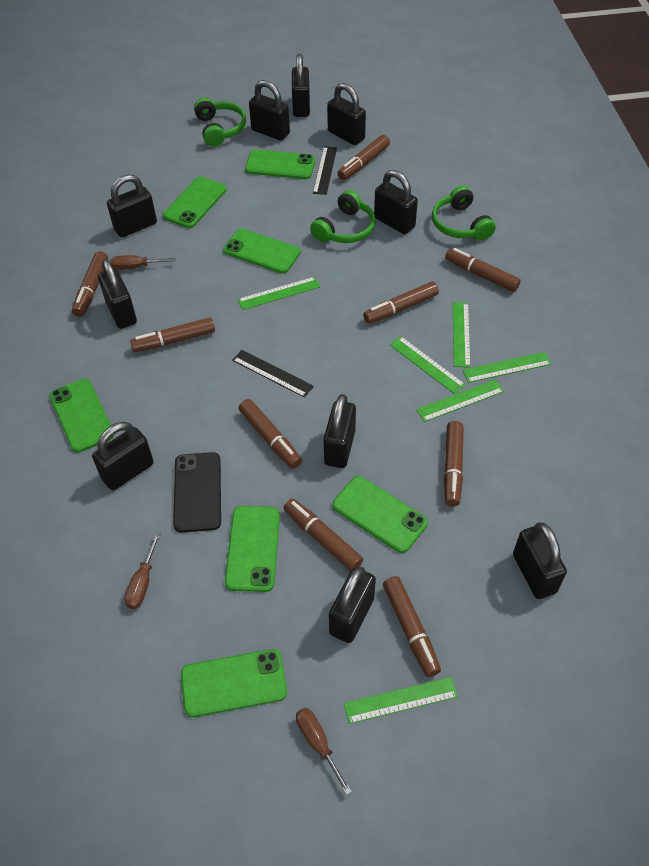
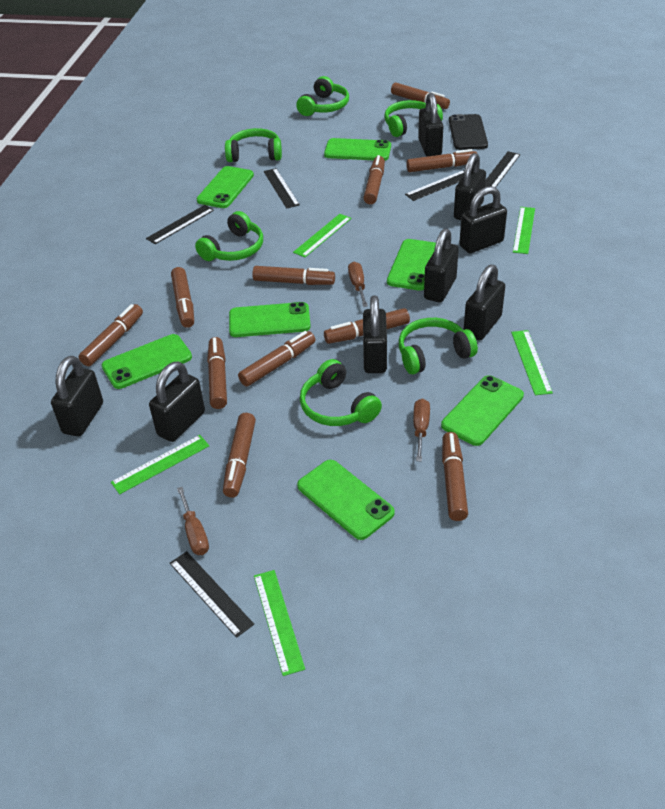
black padlock: [92,422,154,490] [98,259,137,329] [107,174,157,238] [249,80,290,141] [292,54,310,117] [324,394,356,468] [327,83,366,145] [329,567,376,643] [374,170,418,234] [513,522,567,599] = 10 -> [51,356,103,437] [149,361,205,442] [363,295,387,373] [418,93,443,157] [424,229,459,302] [454,153,486,220] [459,186,507,253] [464,265,505,340] = 8
black ruler: [232,350,314,398] [313,146,337,195] = 2 -> [146,205,214,244] [170,551,254,638] [264,168,300,209] [405,170,465,201] [485,151,520,188] = 5
brown marker: [72,251,108,317] [130,317,215,352] [239,399,302,469] [284,498,363,571] [337,135,390,180] [363,281,439,324] [383,576,441,677] [444,421,464,507] [445,248,521,292] = 9 -> [79,304,143,366] [171,267,194,328] [207,337,227,409] [223,413,256,498] [238,331,315,387] [252,266,335,285] [324,308,410,344] [363,155,385,204] [391,82,450,109] [406,149,477,172] [442,432,468,521] = 11
green headphones: [194,98,246,147] [310,190,376,243] [432,186,496,240] = 3 -> [195,211,263,261] [225,128,282,162] [296,76,349,116] [300,359,382,426] [384,100,443,137] [399,318,478,374] = 6
green ruler: [238,277,320,310] [344,677,458,724] [390,336,466,394] [416,379,504,422] [453,302,471,368] [463,352,551,383] = 6 -> [111,435,209,494] [254,570,305,676] [293,214,351,257] [511,330,553,395] [513,207,535,254] = 5

